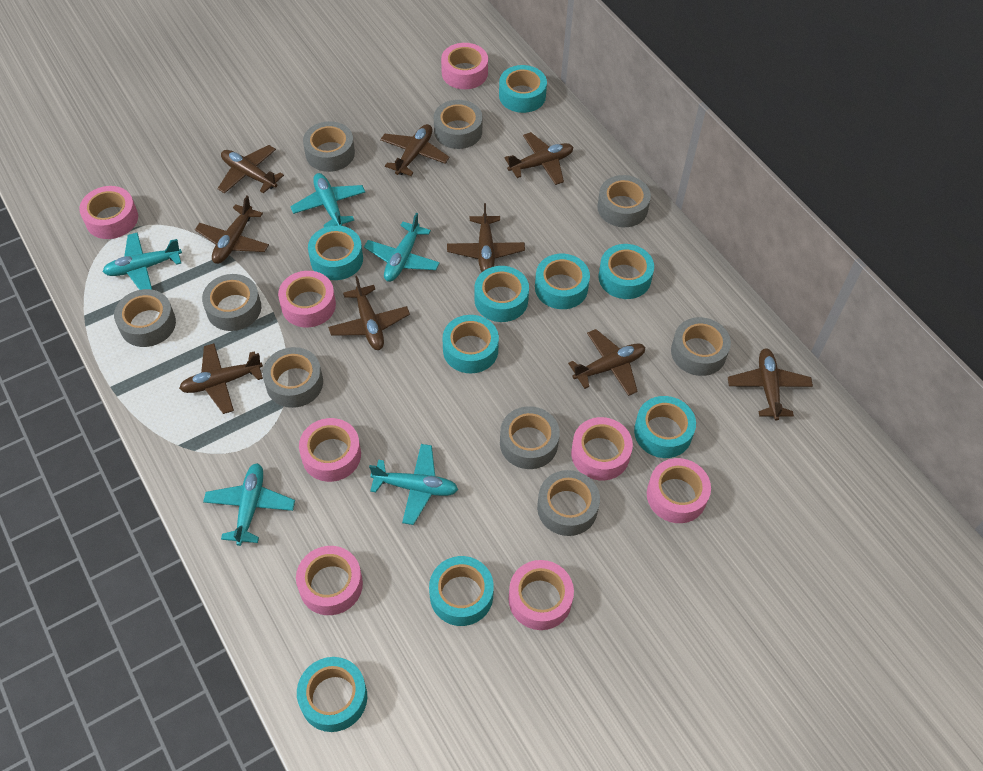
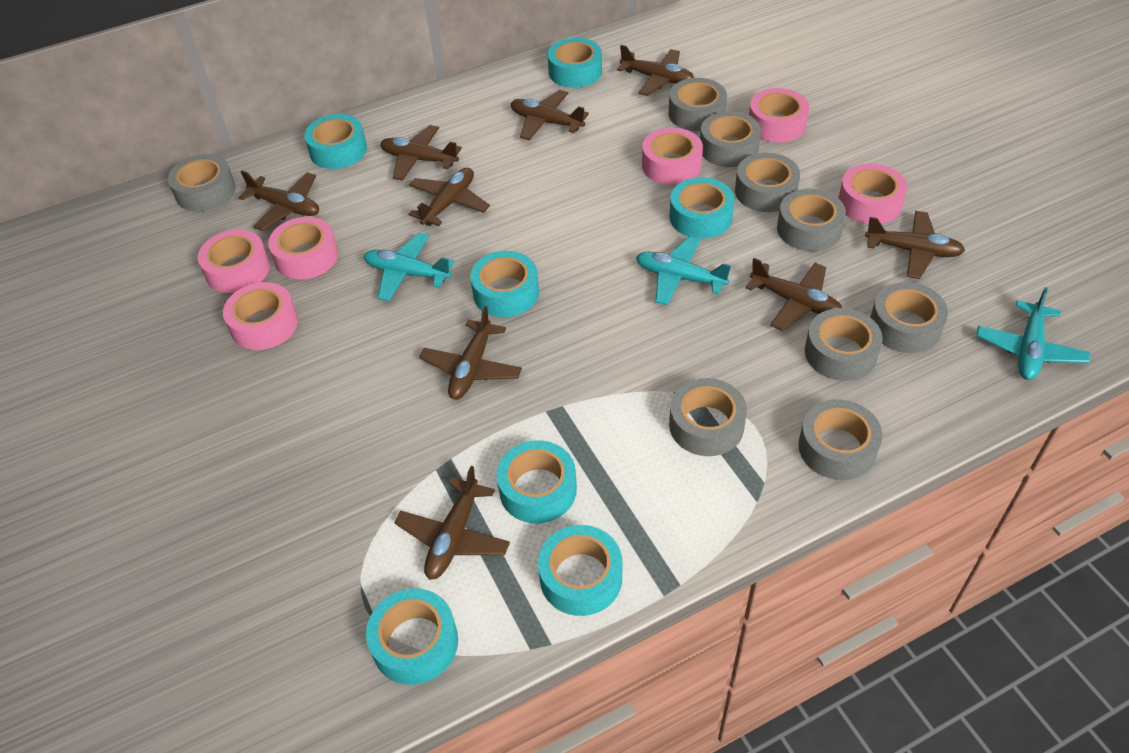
pink tape: [79,186,138,239] [278,271,336,327] [296,546,363,615] [299,418,361,482] [441,43,488,89] [509,560,574,630] [571,417,633,480] [647,458,711,523] = 8 -> [198,230,270,293] [223,282,298,350] [268,217,338,280] [642,128,703,185] [749,88,809,143] [838,164,907,224] = 6
turquoise plane: [103,232,182,290] [203,463,295,546] [290,173,365,227] [364,213,440,282] [369,444,458,525] = 5 -> [364,233,455,301] [636,236,731,305] [976,287,1090,380] = 3
turquoise tape: [297,657,367,732] [308,225,363,280] [429,556,494,626] [443,315,499,373] [475,266,529,322] [499,65,547,113] [535,254,590,309] [598,244,654,299] [634,396,696,458] = 9 -> [304,114,367,169] [366,588,458,685] [470,251,539,317] [497,440,577,523] [538,525,622,616] [548,38,602,88] [670,177,734,239] = 7

